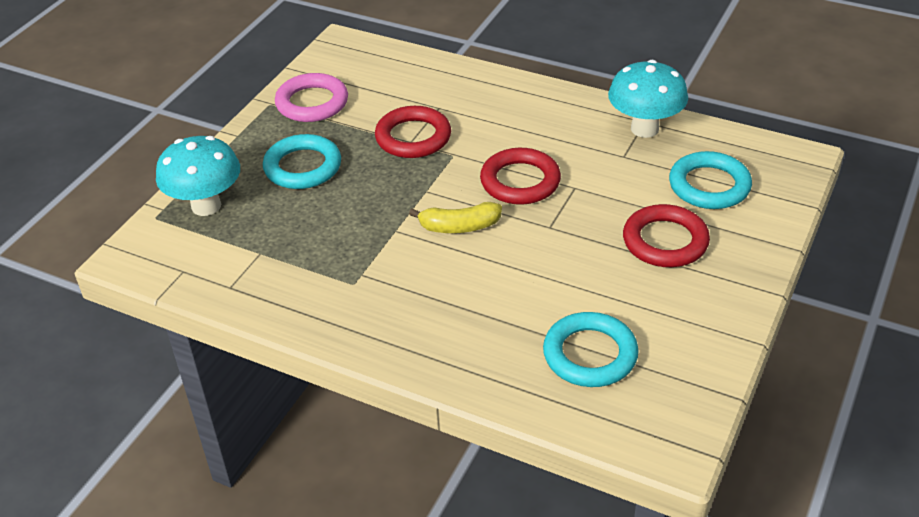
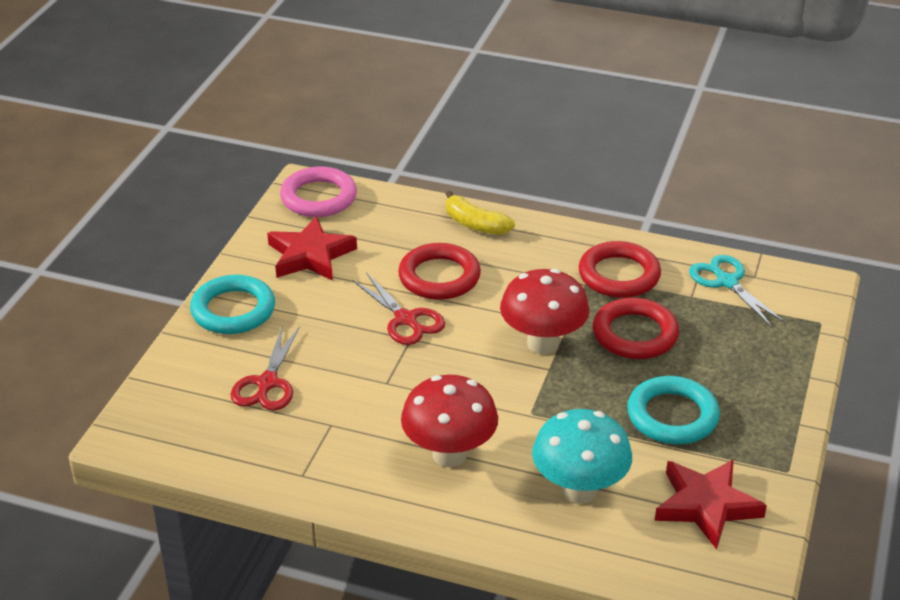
red mushroom: none = 0 -> [401,375,498,467] [500,269,590,354] = 2
red scissors: none = 0 -> [231,326,300,411] [352,272,445,345] = 2
red star: none = 0 -> [267,216,357,281] [655,459,767,550] = 2
turquoise mushroom: [156,136,240,216] [608,60,688,138] = 2 -> [532,409,632,504] = 1
turquoise ring: [263,134,341,189] [543,312,639,387] [669,151,752,209] = 3 -> [190,275,275,334] [627,376,720,444] = 2
turquoise scissors: none = 0 -> [689,255,786,327] = 1

